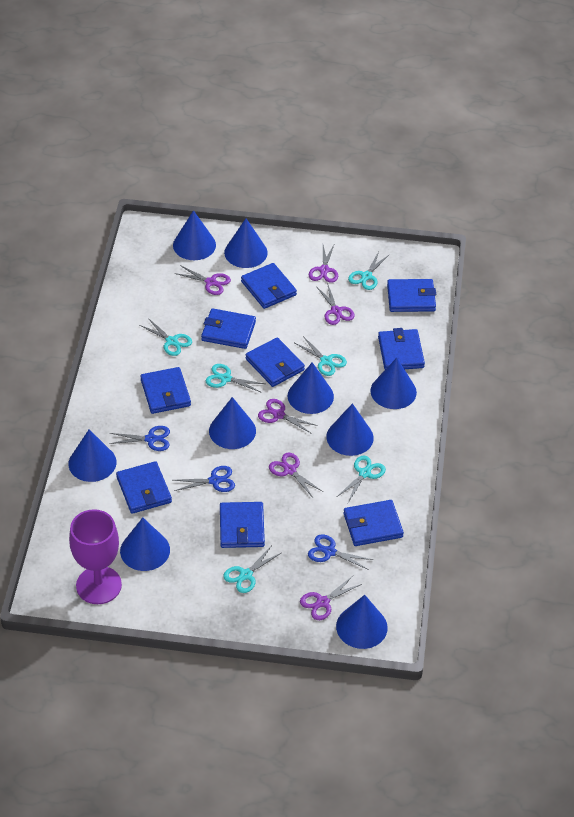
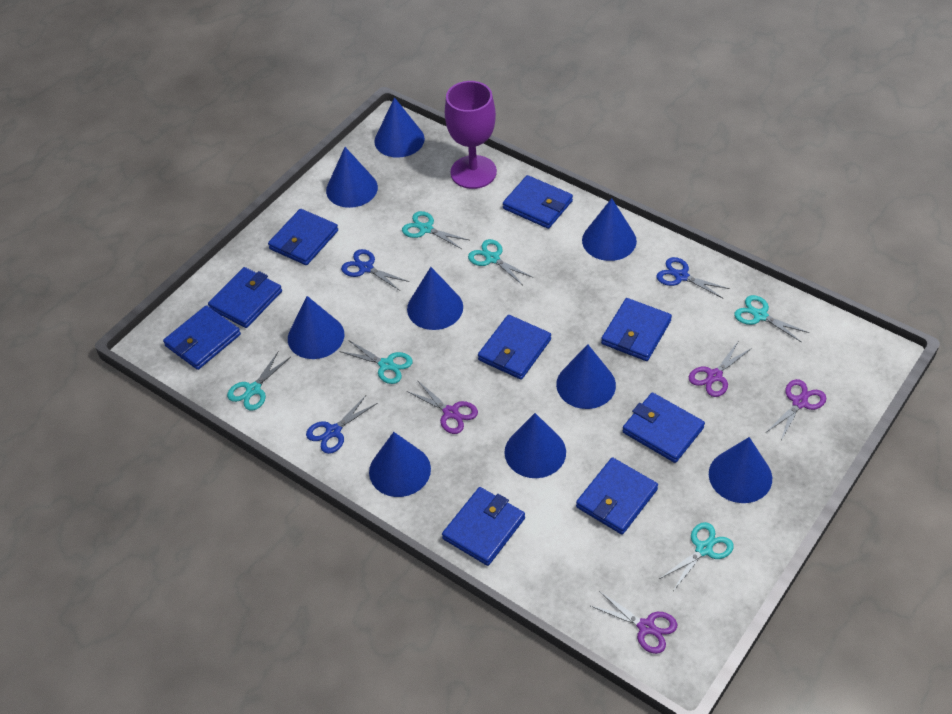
purple scissors: [174,265,231,295] [258,399,318,434] [269,452,323,498] [300,576,362,620] [309,243,338,283] [316,283,355,325] = 6 -> [407,380,478,434] [591,591,677,654] [689,340,752,397] [767,379,827,440] = 4

